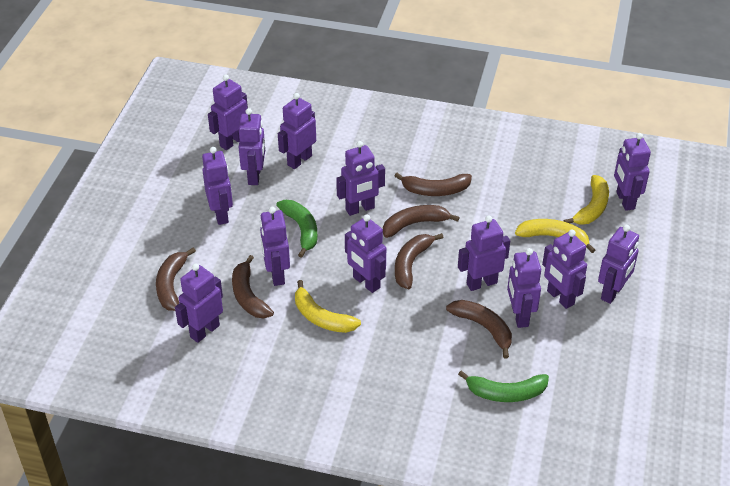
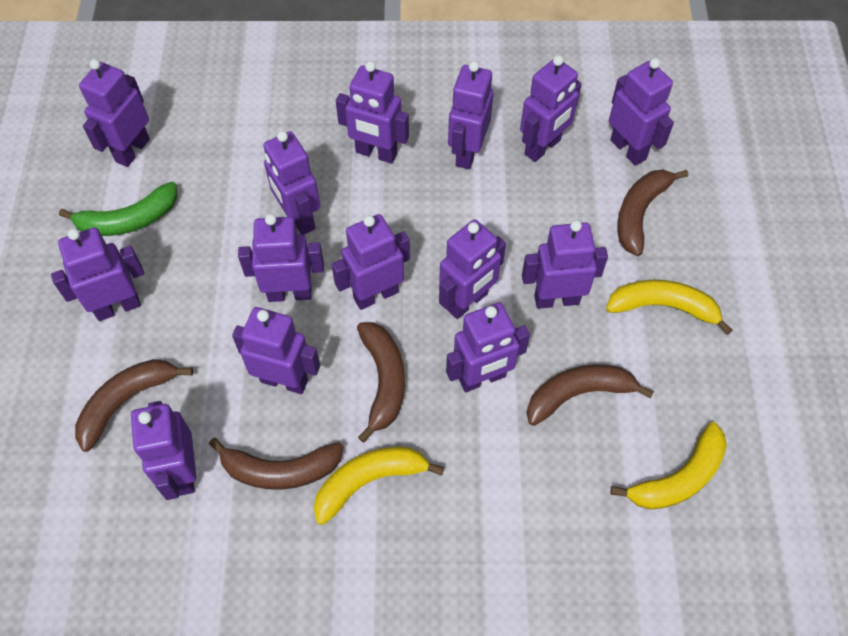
brown banana: [156,248,196,311] [232,255,274,318] [383,205,460,238] [395,173,472,196] [395,233,444,289] [446,300,512,358] = 6 -> [75,359,193,452] [209,438,344,490] [357,322,405,443] [527,364,654,426] [617,170,688,256] = 5
green banana: [276,200,318,258] [458,371,549,402] = 2 -> [59,182,178,236] = 1
purple robot: [175,263,223,343] [202,147,233,225] [208,75,248,150] [238,108,265,185] [260,207,290,286] [278,93,316,169] [336,141,385,216] [345,214,386,293] [458,215,510,291] [507,248,541,328] [542,230,587,309] [598,225,639,304] [614,133,651,211] = 13 -> [51,227,144,321] [79,59,150,167] [131,401,196,500] [232,307,320,394] [238,214,324,302] [263,131,320,235] [332,214,410,310] [336,61,409,164] [439,219,506,319] [446,302,530,392] [448,61,493,169] [520,55,582,162] [522,220,608,309] [609,58,674,166] = 14

